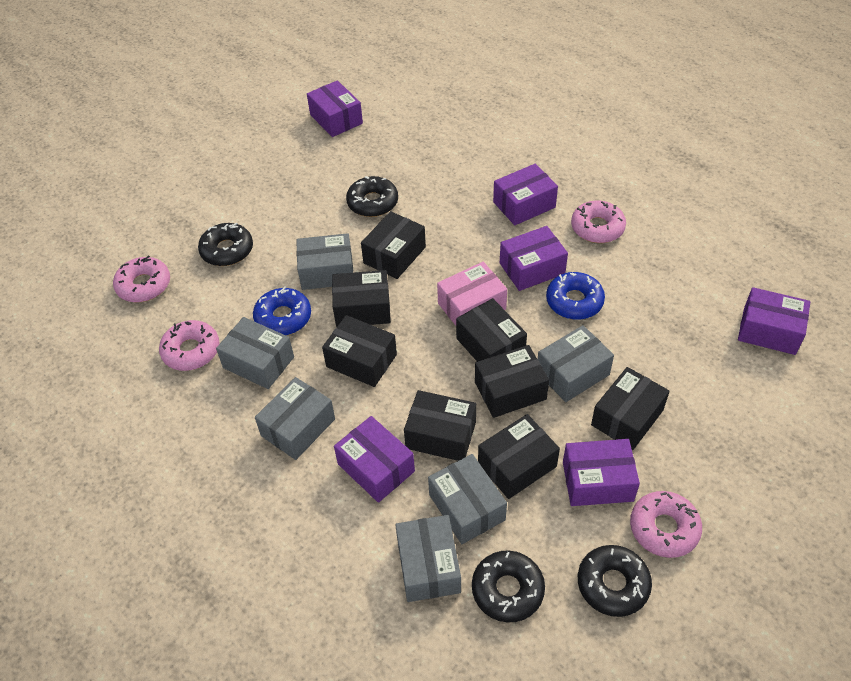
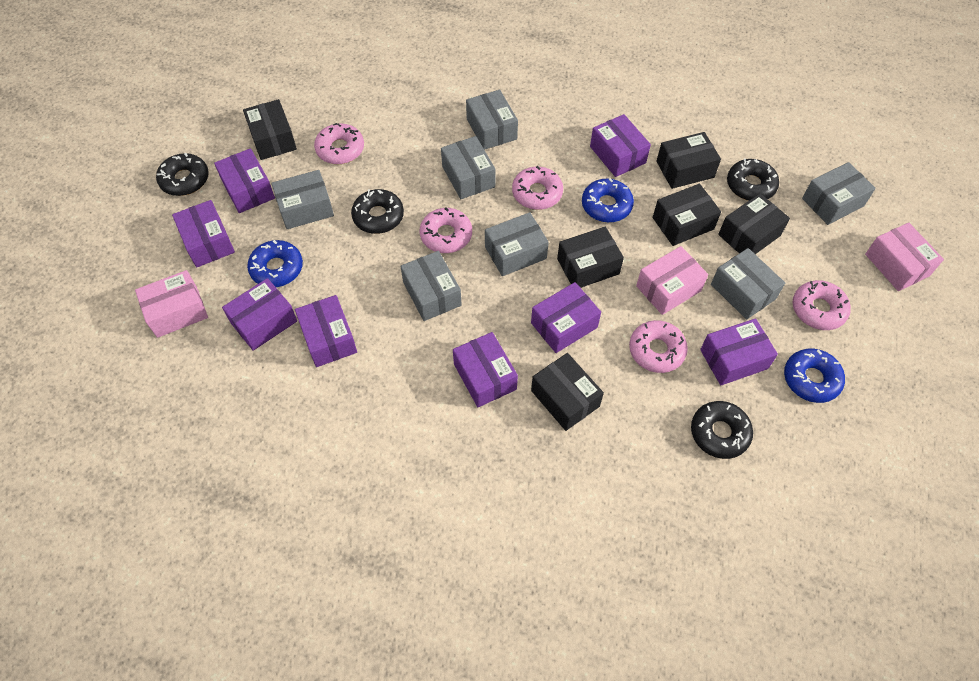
black box: [322,315,397,387] [332,270,391,327] [361,211,426,279] [404,390,476,461] [456,298,527,362] [475,345,549,418] [478,414,560,499] [591,367,670,450] = 8 -> [243,99,297,160] [531,353,604,431] [557,227,624,288] [653,184,721,246] [657,132,721,189] [718,193,790,254] = 6
blue donut: [253,286,311,335] [546,272,605,320] = 2 -> [247,240,303,287] [582,178,634,222] [784,349,845,403] = 3
grey box: [216,317,294,389] [255,377,335,460] [296,233,353,290] [395,515,461,602] [428,454,507,544] [538,325,614,402] = 6 -> [272,170,334,229] [400,251,462,321] [441,136,496,199] [466,90,518,150] [485,212,549,276] [711,248,785,320] [802,162,876,225] = 7
pink box: [437,262,507,326] = 1 -> [135,270,208,338] [636,246,708,315] [865,223,944,291] = 3
pink donut: [113,255,170,302] [159,320,219,371] [571,201,626,243] [630,491,702,558] = 4 -> [314,123,364,164] [420,207,472,253] [512,166,563,210] [629,320,688,373] [792,280,851,330] = 5
purple box: [307,80,363,137] [334,416,415,503] [493,164,558,225] [500,226,568,291] [563,439,640,506] [738,287,810,355] = 6 -> [172,200,235,267] [214,148,275,213] [222,278,297,351] [295,295,357,367] [453,332,518,407] [531,282,601,353] [590,114,651,177] [700,318,778,385] = 8

